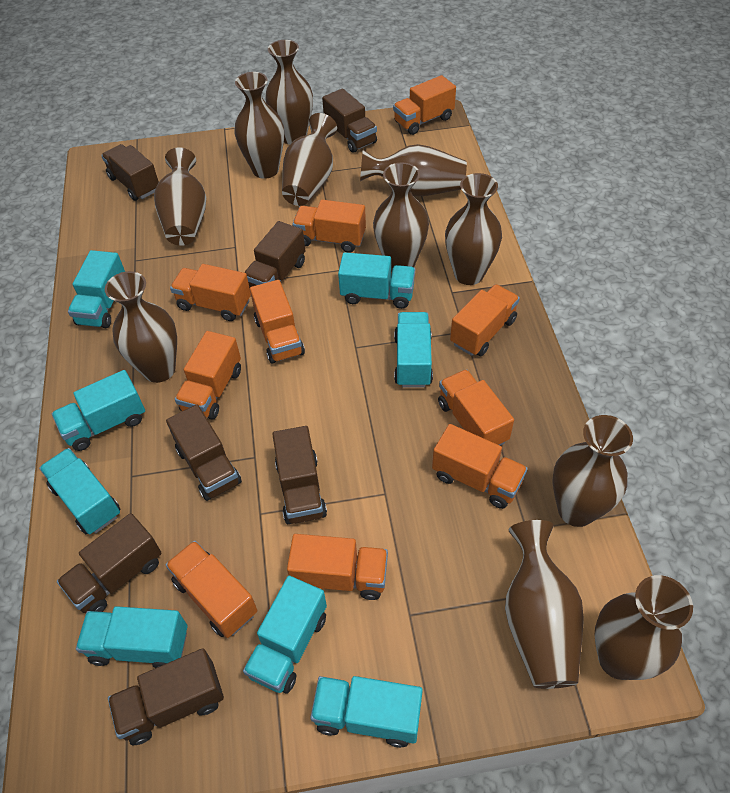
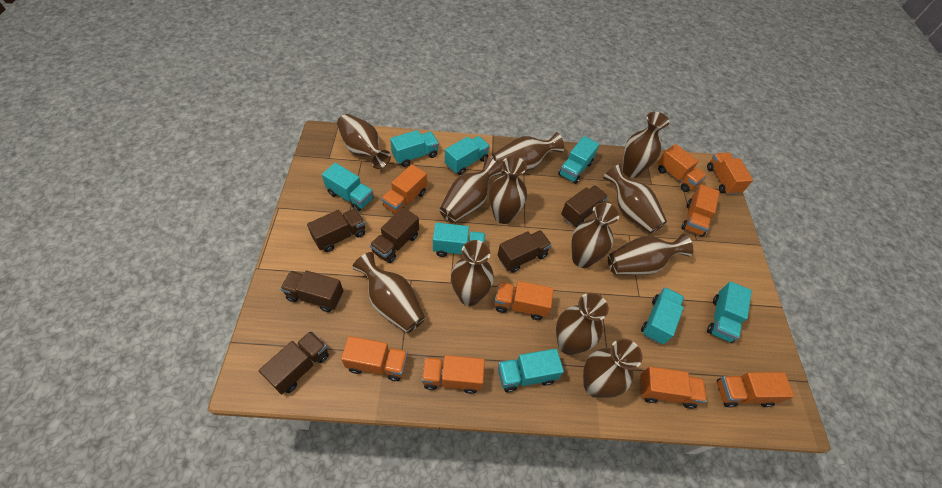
brown truck: [57,513,162,613] [101,144,159,201] [108,648,224,745] [166,405,242,501] [244,221,305,288] [272,426,327,524] [322,88,377,153] = 7 -> [259,331,329,394] [280,271,343,312] [307,208,365,252] [370,207,419,263] [498,230,552,273] [561,185,608,227] = 6
brown vase: [105,271,177,383] [154,147,206,246] [234,72,284,179] [265,40,313,145] [282,113,337,206] [360,144,467,196] [373,162,429,272] [445,173,502,285] [505,520,584,689] [552,415,633,527] [595,575,693,680] = 11 -> [337,114,391,169] [352,252,425,333] [439,158,502,223] [451,240,494,306] [489,156,527,224] [492,132,564,172] [556,293,609,355] [571,202,619,268] [583,339,643,398] [603,164,667,234] [608,233,693,275] [622,112,670,178] = 12
orange truck: [166,540,257,638] [170,264,251,321] [175,331,241,420] [250,280,305,364] [287,534,388,600] [292,200,366,253] [393,75,456,135] [432,424,528,509] [438,369,514,446] [450,284,520,356] = 10 -> [341,336,408,381] [381,164,427,214] [421,355,485,394] [494,281,554,320] [640,366,707,409] [658,144,707,192] [681,185,720,237] [707,152,753,195] [717,372,794,408] = 9

